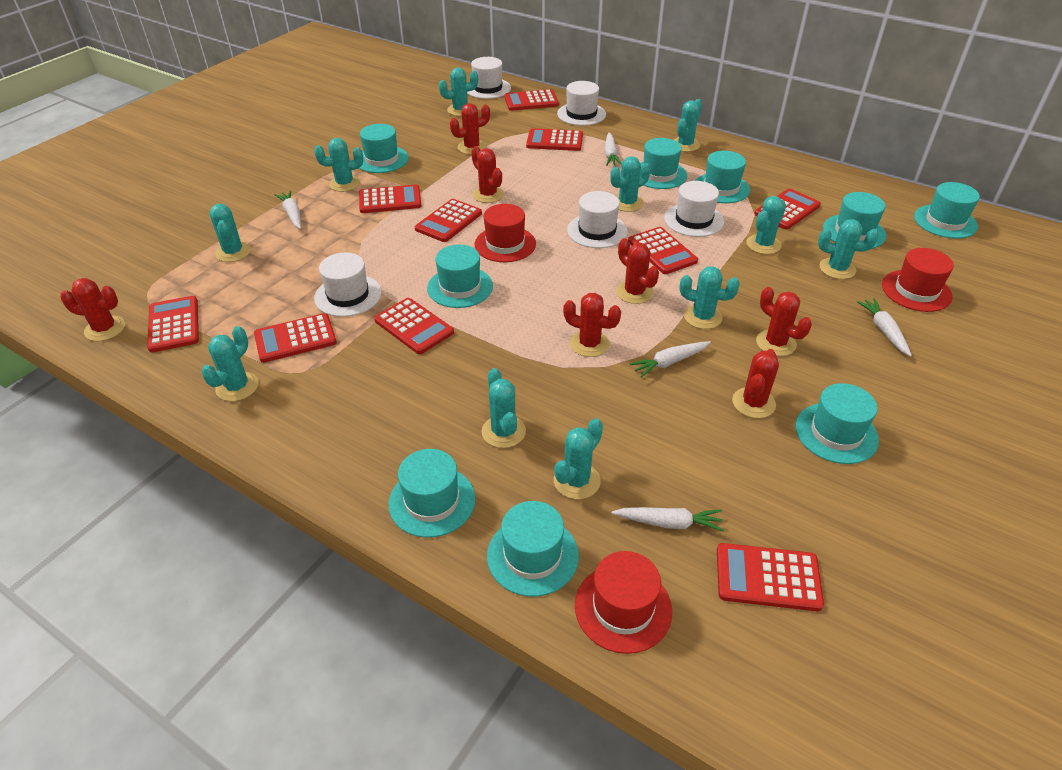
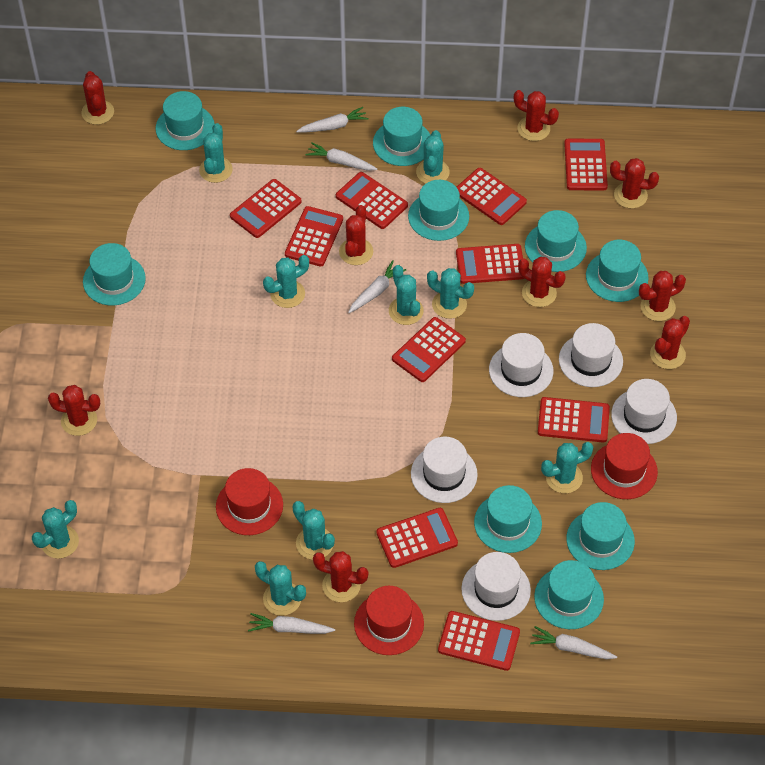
red cactus: [60,278,125,341] [450,103,490,155] [471,146,504,203] [563,293,621,357] [616,238,659,304] [732,349,779,418] [756,287,812,356] = 7 -> [48,385,100,436] [82,71,114,125] [313,551,368,602] [339,205,373,265] [514,90,559,141] [518,257,566,307] [610,158,659,209] [639,271,686,321] [650,316,690,369] = 9
turquoise cactus: [201,326,258,401] [209,204,251,262] [314,138,363,192] [439,68,478,116] [481,368,526,448] [554,418,603,499] [610,156,650,212] [674,99,702,152] [679,266,740,329] [746,196,786,254] [818,219,879,279] = 11 -> [32,500,79,559] [199,123,233,183] [255,561,306,616] [263,255,309,308] [293,501,335,560] [389,265,424,325] [416,130,450,184] [427,268,474,319] [541,442,593,493] = 9

